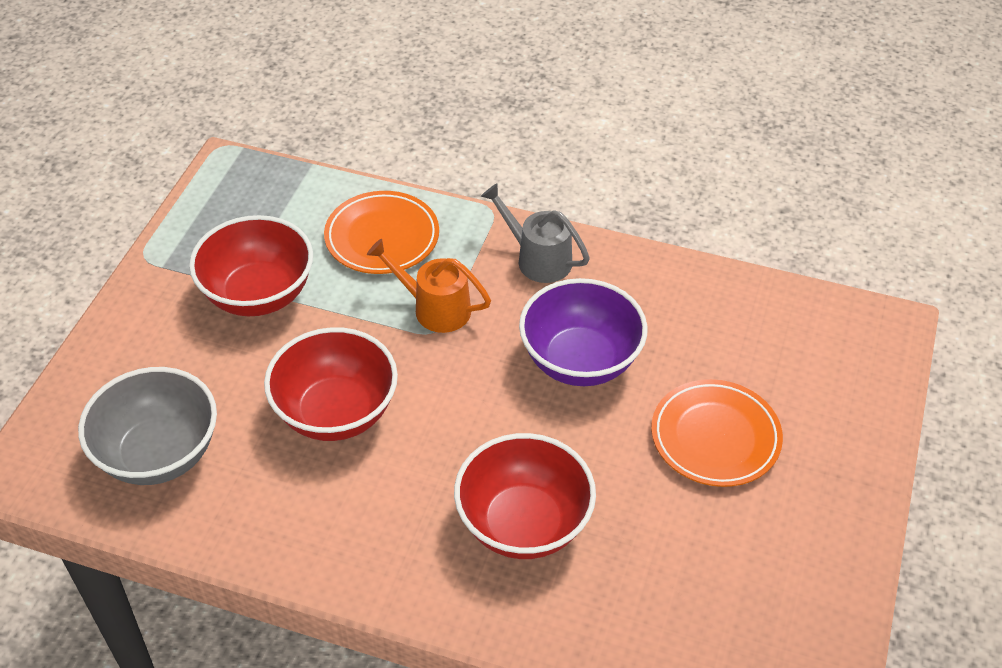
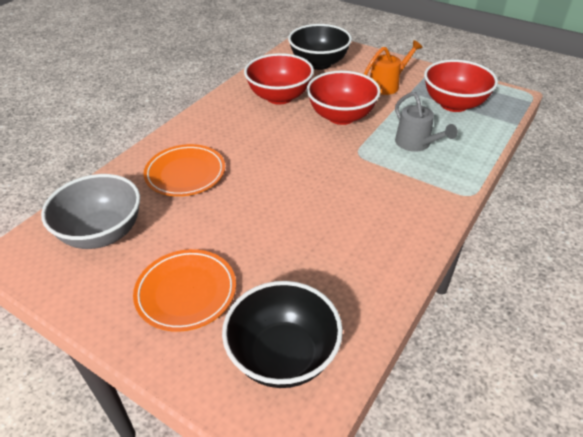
black bowl: none = 0 -> [222,281,343,388] [288,24,352,70] = 2
purple bowl: [519,278,647,386] = 1 -> none = 0

